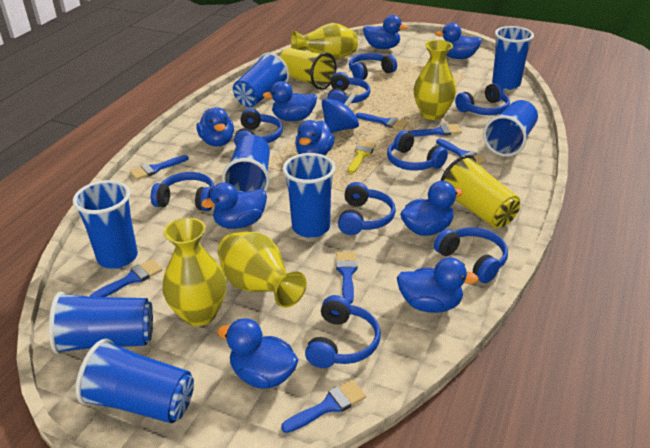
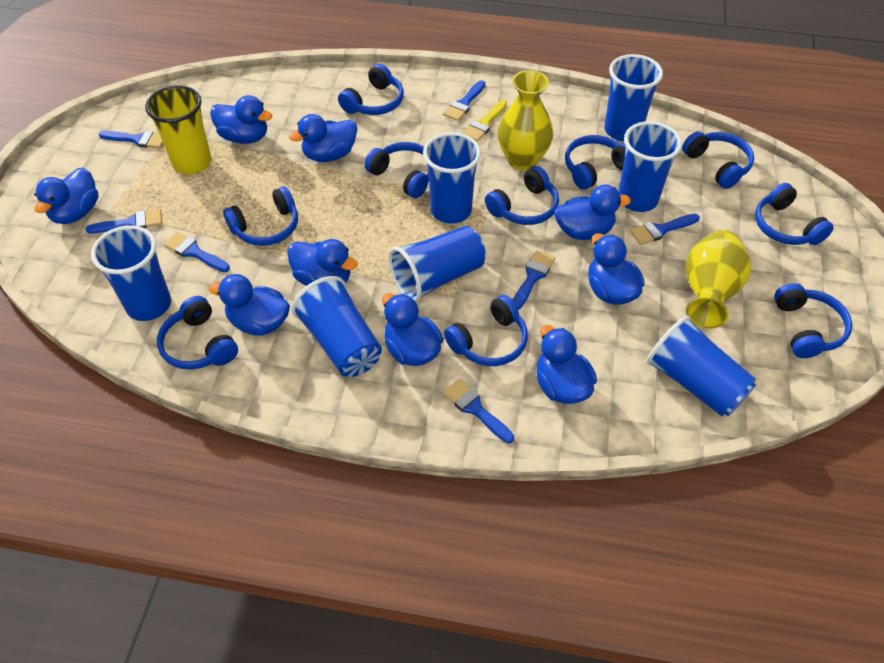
blue cup: [49,292,153,354] [73,180,138,269] [76,339,194,423] [222,135,270,192] [233,53,289,107] [282,153,336,238] [483,100,538,157] [492,26,534,90] = 8 -> [91,225,171,321] [292,276,382,377] [389,226,486,302] [423,132,481,224] [604,54,663,141] [618,121,682,212] [646,316,756,417] = 7
blue headphones: [151,172,214,211] [234,109,283,145] [305,295,381,368] [327,72,370,104] [338,182,396,235] [349,53,397,80] [387,131,448,171] [434,227,508,283] [455,83,510,115] = 9 -> [157,296,238,369] [223,186,298,246] [338,64,404,115] [364,142,429,198] [444,295,528,366] [485,166,559,225] [565,135,626,190] [682,132,754,189] [755,183,834,245] [774,283,852,358] = 10
blue spinning top: [322,93,359,133] = 1 -> none = 0
yellow cup: [280,48,337,90] [440,155,520,228] = 2 -> [145,85,211,174] = 1
yellow vase: [162,217,226,326] [218,232,307,308] [291,23,358,60] [414,40,456,120] = 4 -> [497,70,553,170] [686,230,751,329] = 2

